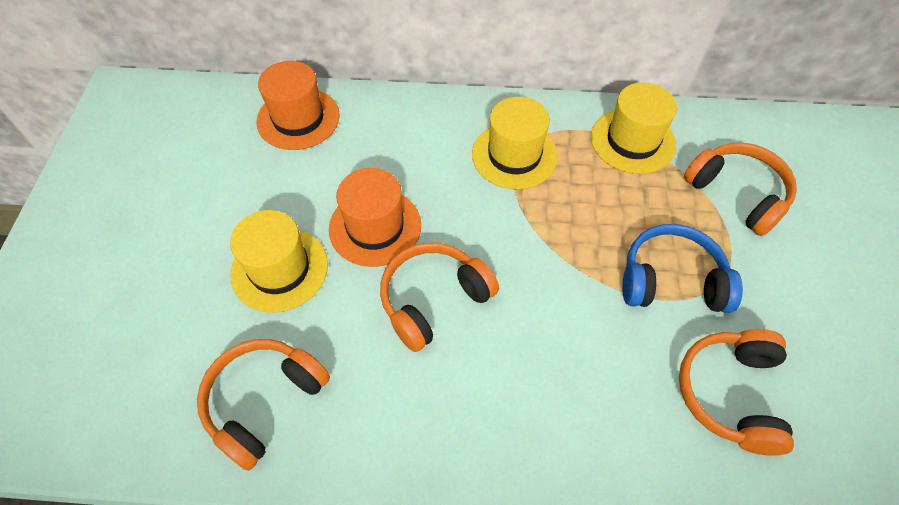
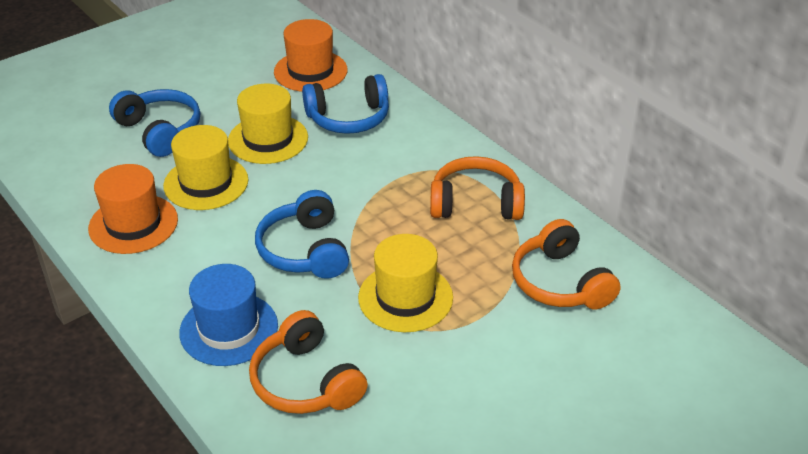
blue hat: none = 0 -> [179,264,278,366] = 1
blue headphones: [622,224,743,313] = 1 -> [109,89,200,157] [255,190,349,279] [302,74,389,134] = 3
orange headphones: [197,339,330,471] [380,243,499,352] [679,329,794,456] [684,142,797,236] = 4 -> [249,310,368,414] [430,156,525,220] [512,219,620,309] = 3

